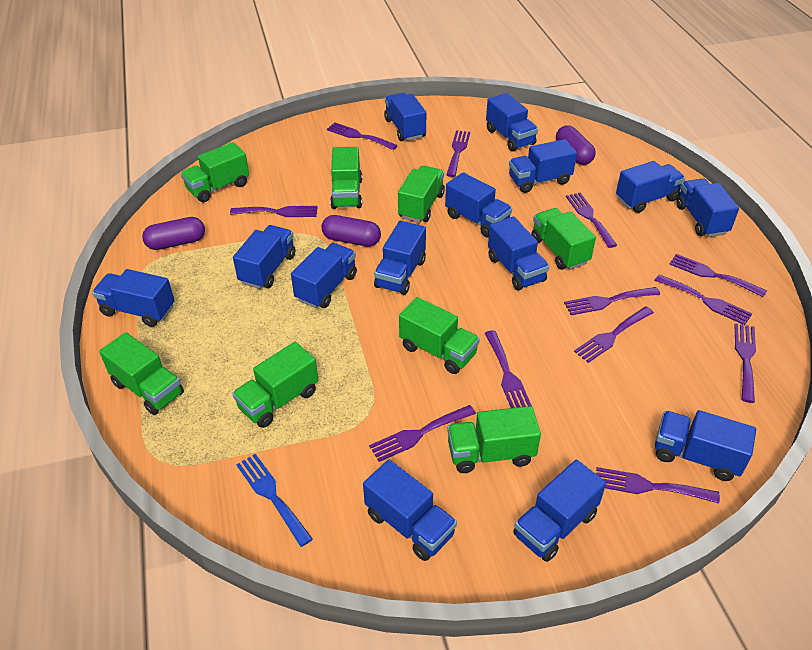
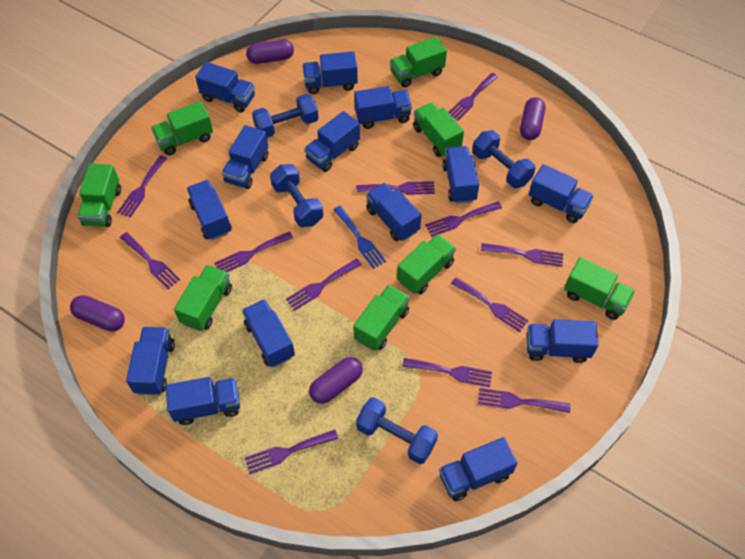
blue dumbbell: none = 0 -> [252,94,319,138] [270,164,323,227] [356,397,438,464] [472,130,535,188] = 4
purple capsule: [142,217,205,250] [322,215,381,247] [556,125,596,165] = 3 -> [70,295,125,332] [246,39,294,64] [309,357,363,404] [520,97,545,140] = 4

